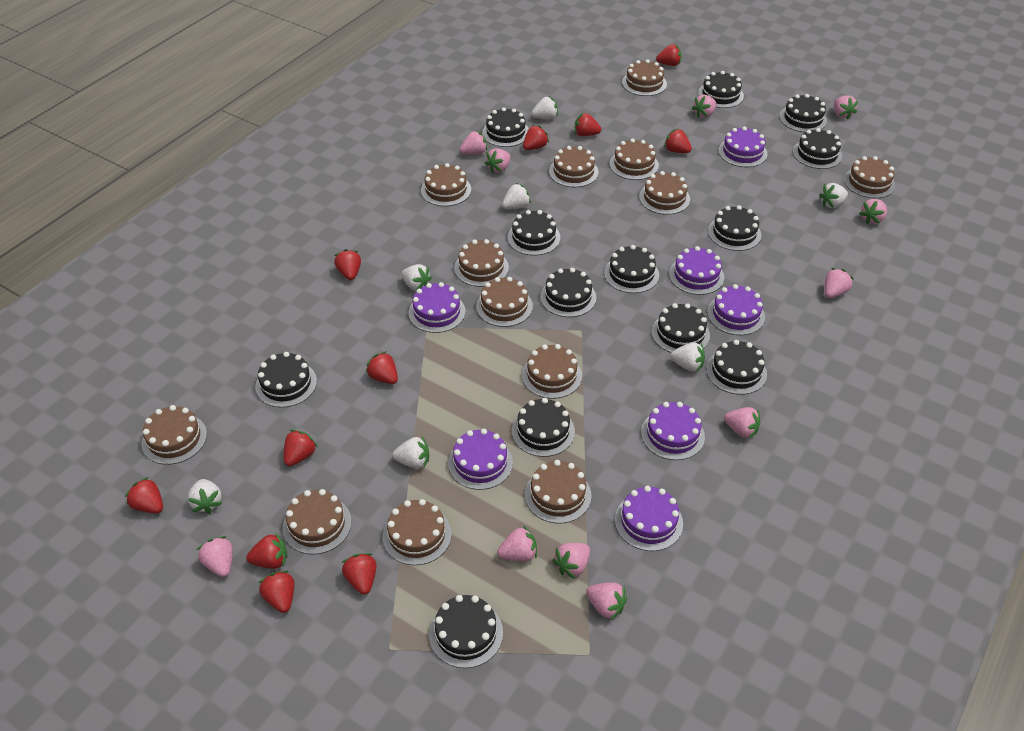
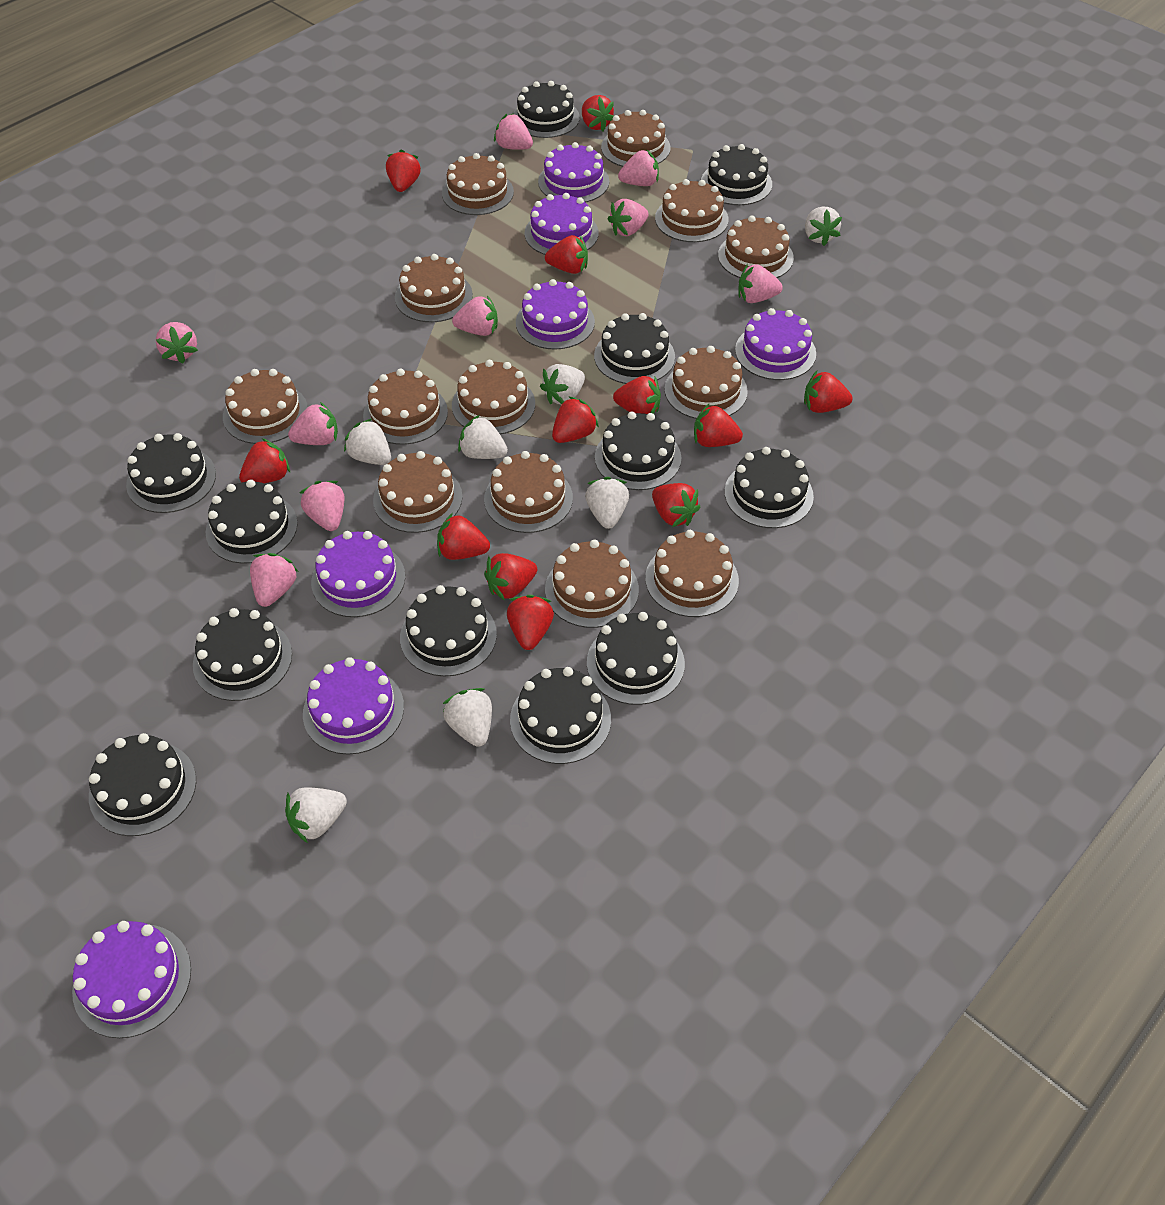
black cake: [255,352,317,408] [429,595,503,668] [482,107,529,147] [507,210,560,256] [512,398,575,457] [540,268,596,317] [604,245,659,293] [652,303,710,353] [698,71,744,108] [706,340,767,395] [708,205,761,251] [780,94,827,132] [793,128,842,169] = 13 -> [89,733,196,836] [126,433,216,513] [193,608,292,701] [206,479,298,564] [400,585,497,677] [510,667,611,764] [513,81,580,138] [587,612,685,705] [594,313,675,384] [595,412,681,490] [701,144,772,205] [724,447,814,528] = 12
pink strawberry: [197,536,233,577] [460,130,487,155] [485,148,511,173] [497,525,537,561] [552,543,590,579] [586,582,627,620] [692,95,716,118] [724,407,760,439] [824,268,854,298] [834,95,858,120] [859,199,887,224] = 11 -> [156,322,198,364] [250,553,298,607] [288,402,338,445] [300,481,345,531] [452,295,498,336] [494,113,533,150] [608,199,649,236] [618,149,659,186] [738,264,783,303] = 9
red strawberry: [125,477,163,514] [246,532,287,569] [258,571,294,613] [284,430,317,466] [334,249,361,280] [342,553,377,595] [366,351,398,384] [523,125,549,150] [575,113,601,136] [656,44,682,66] [664,129,692,153] = 11 -> [239,438,290,483] [386,150,421,192] [437,513,490,560] [484,553,537,601] [507,595,554,650] [545,235,588,274] [552,396,599,443] [582,95,614,131] [613,376,661,414] [652,483,700,527] [694,404,743,447] [804,371,853,413] = 12

